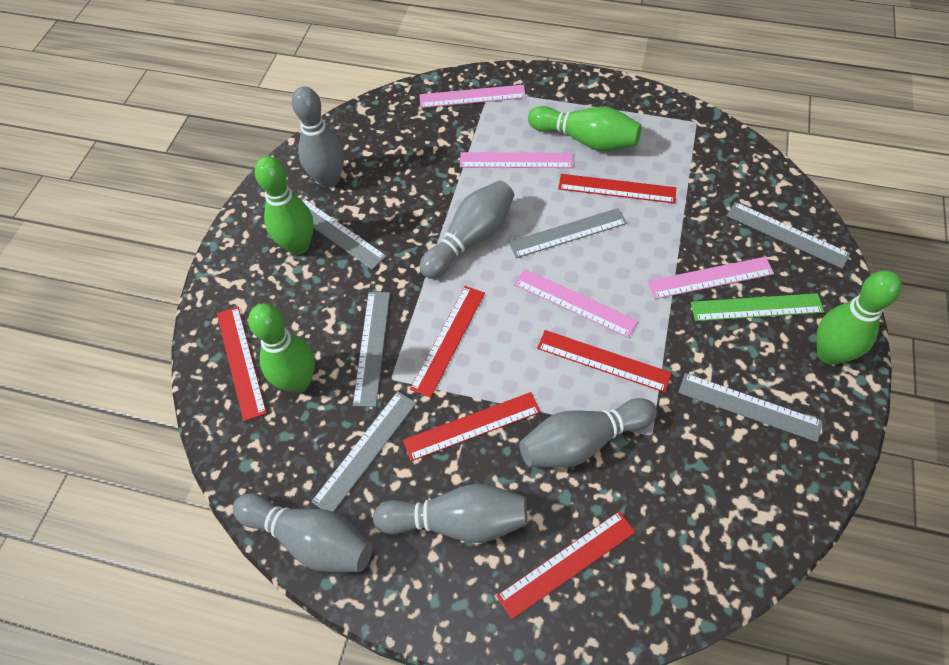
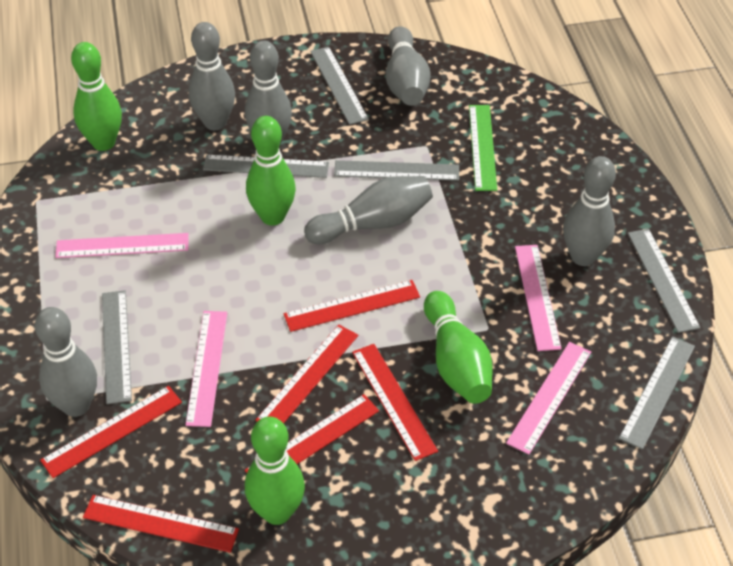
grey bowling pin: [233,493,372,572] [292,87,344,188] [373,483,527,543] [419,180,514,279] [519,398,657,468] = 5 -> [35,307,97,417] [189,22,235,130] [245,40,292,144] [304,176,433,244] [386,26,431,106] [563,156,616,266] = 6

